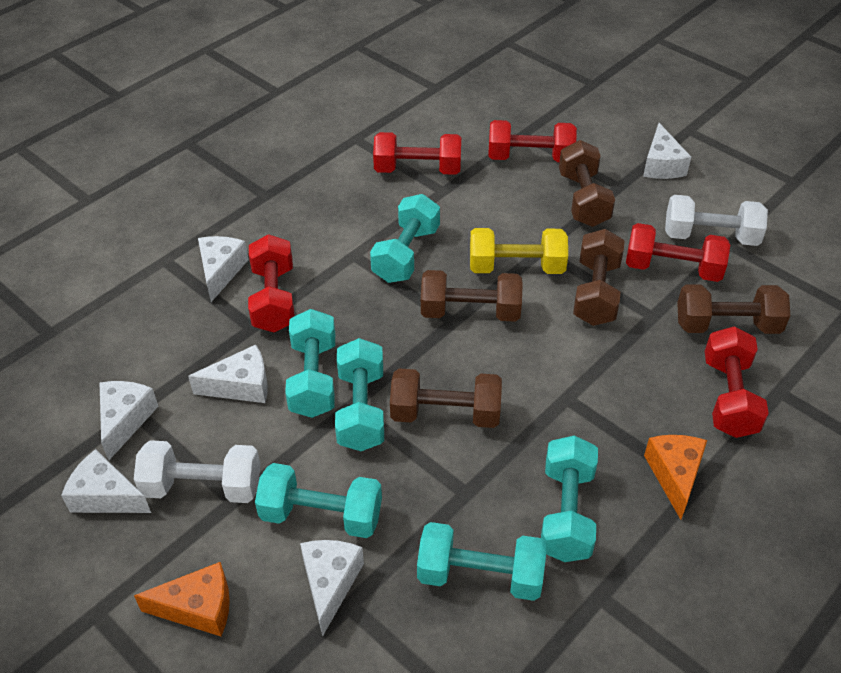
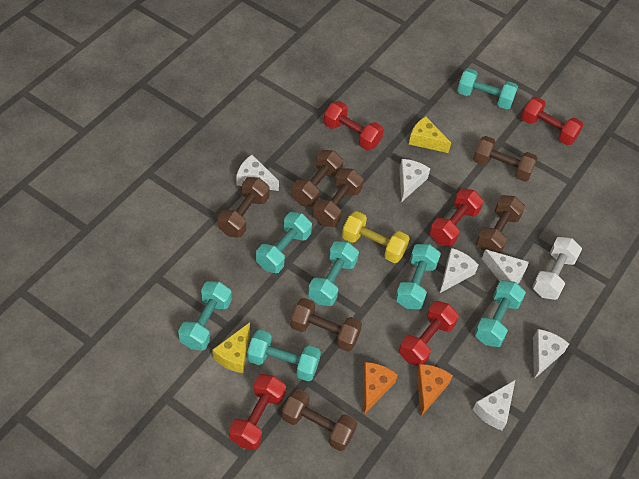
brown dumbbell: [390,368,502,428] [421,270,523,322] [559,140,615,227] [573,229,625,326] [677,284,790,334] = 5 -> [218,177,270,238] [282,389,357,451] [290,298,362,352] [292,150,343,207] [313,168,364,227] [473,136,538,182] [476,195,525,254] = 7
turquoise dumbbell: [255,463,382,538] [285,309,335,418] [335,338,384,451] [370,194,440,283] [417,522,547,601] [541,435,598,562] = 6 -> [178,281,232,350] [247,330,321,381] [256,212,312,273] [308,241,359,306] [395,244,441,309] [457,68,518,109] [474,280,526,347] = 7
white dumbbell: [134,440,260,503] [665,195,768,246] = 2 -> [532,237,582,300] = 1
yellow cheese: none = 0 -> [212,322,250,373] [409,116,451,153] = 2

